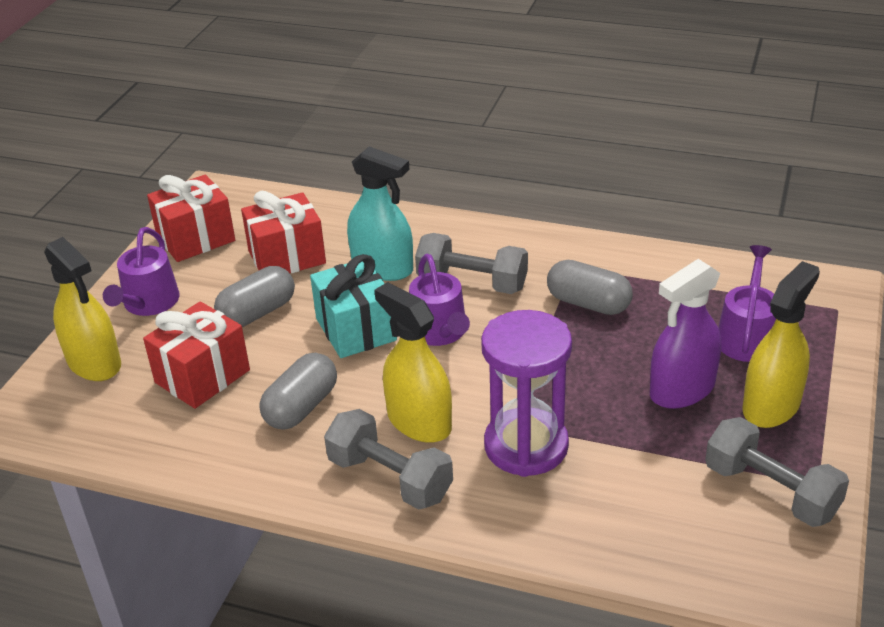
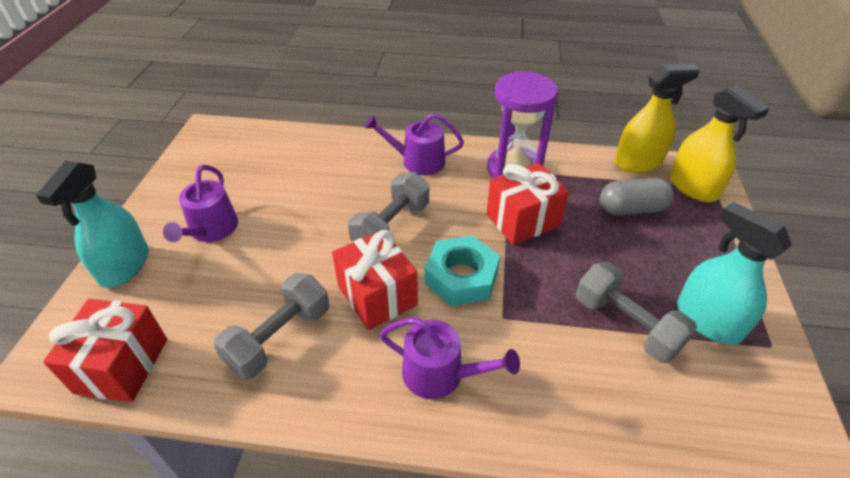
grey capsule: [214,266,295,327] [260,353,337,429] [547,260,633,315] = 3 -> [600,178,674,215] = 1
purple spray bottle: [650,259,721,409] = 1 -> none = 0
turquoise gift: [310,254,397,358] = 1 -> none = 0
turquoise nut: none = 0 -> [425,235,500,306] = 1
turquoise spray bottle: [347,146,413,281] = 1 -> [36,161,149,288] [677,202,792,345] = 2
yellow spray bottle: [44,237,121,381] [374,282,452,443] [742,261,820,428] = 3 -> [615,64,700,173] [670,85,770,202] = 2

